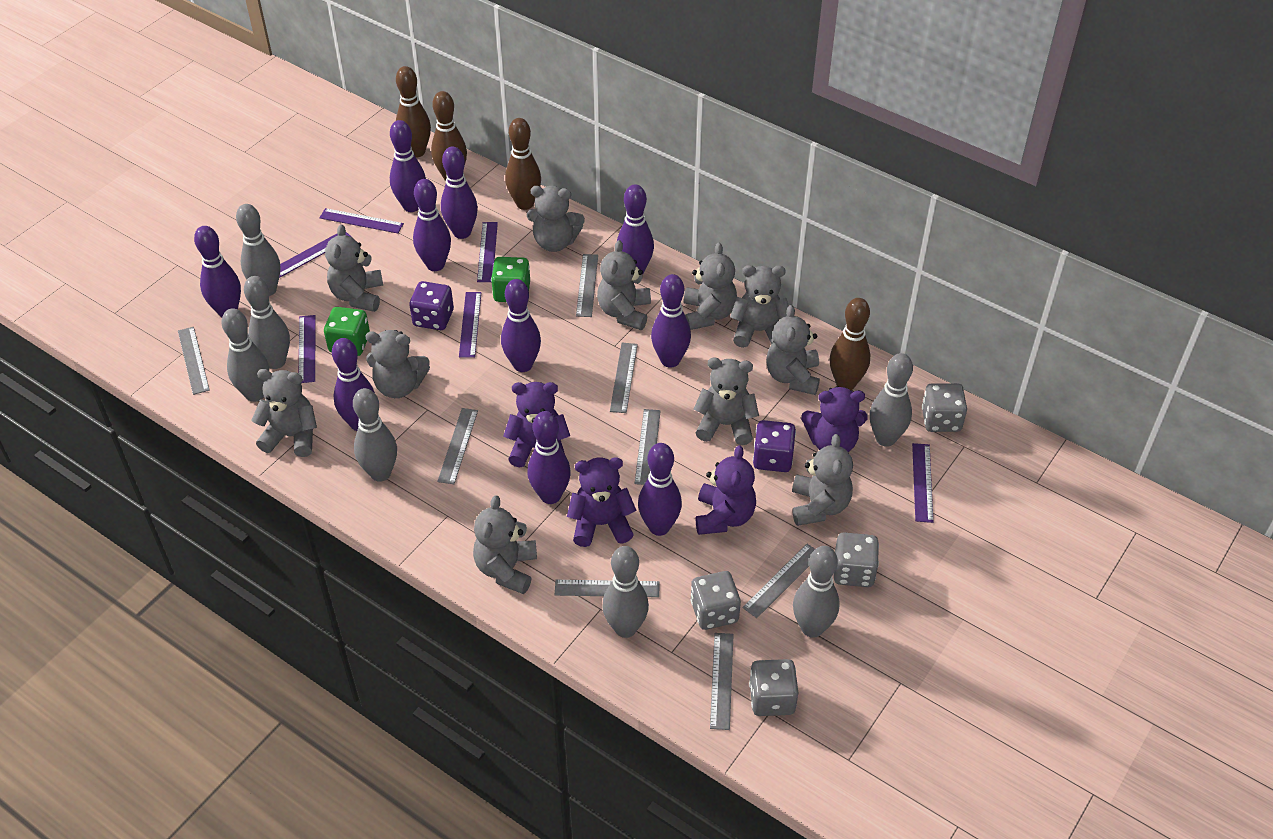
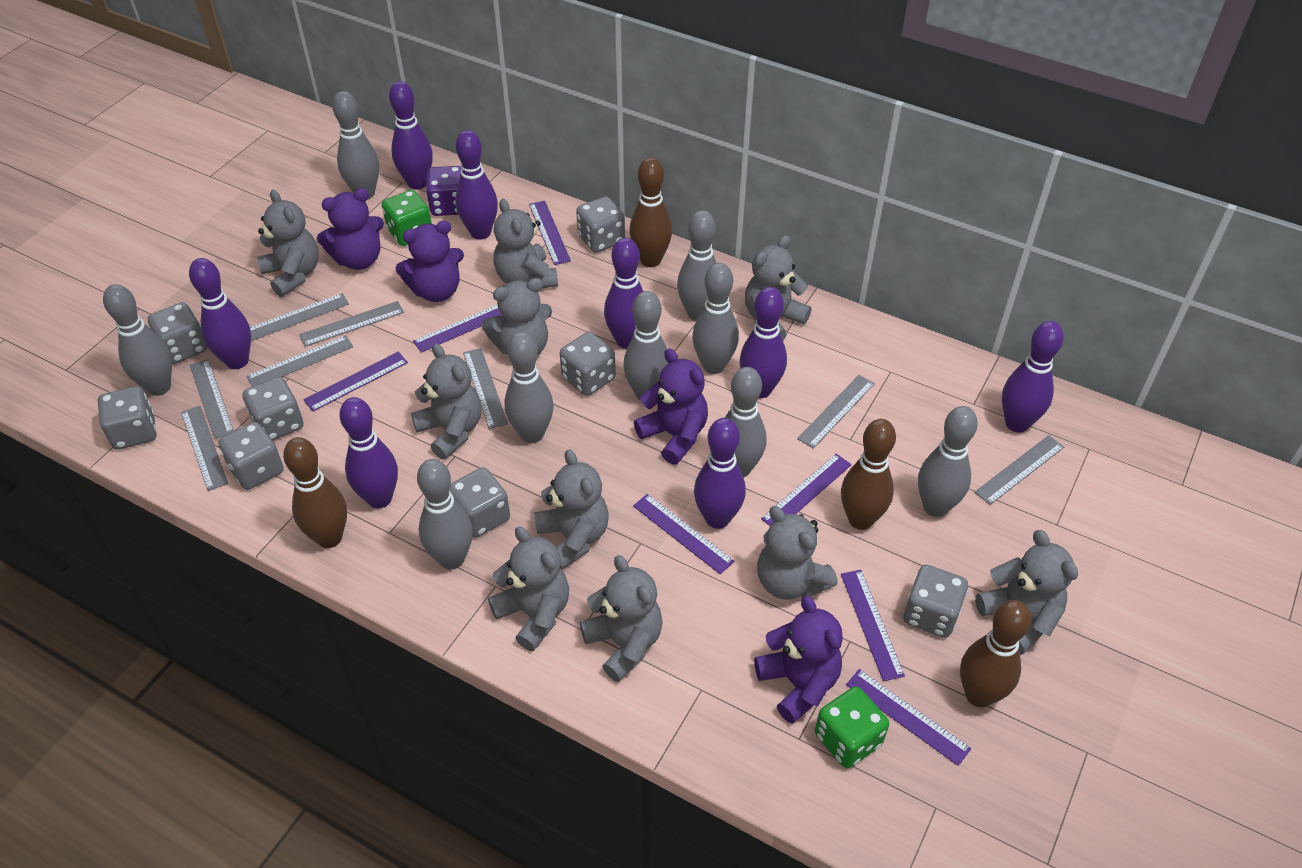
grey bowling pin: [222,308,269,402] [236,204,280,296] [244,276,290,369] [353,388,397,482] [602,546,649,638] [793,546,840,638] [870,353,913,447] = 7 -> [103,284,172,396] [332,91,379,199] [417,459,473,569] [504,332,554,443] [623,291,668,401] [677,210,716,321] [692,263,739,374] [725,367,767,478] [918,406,978,517] = 9
grey dice: [691,571,741,630] [749,659,799,716] [834,532,879,587] [922,383,967,432] = 4 -> [98,386,157,450] [148,302,208,364] [218,422,284,490] [243,377,303,441] [450,467,510,538] [560,332,616,396] [576,196,625,253] [903,565,968,638] = 8
grey teddy bear: [251,369,317,457] [325,224,383,312] [365,330,430,398] [473,495,537,594] [527,186,585,252] [597,240,651,330] [684,242,737,330] [694,358,759,445] [730,265,789,348] [766,305,820,395] [792,434,853,526] = 11 -> [257,190,319,297] [411,344,482,459] [482,278,552,355] [488,526,569,651] [493,199,558,288] [534,449,609,570] [580,555,663,682] [745,235,812,340] [757,506,838,600] [975,530,1078,655] = 10
purple bowling pin: [194,226,241,317] [332,338,375,431] [390,120,426,212] [413,179,451,271] [441,146,478,239] [501,279,541,372] [527,411,571,504] [617,184,654,275] [638,443,682,536] [651,274,691,368] = 10 -> [189,258,251,369] [340,397,398,508] [389,81,433,190] [455,130,498,240] [604,238,643,349] [694,418,746,529] [740,287,787,398] [1002,321,1064,432] = 8
purple dice: [409,281,454,330] [753,420,796,472] = 2 -> [426,166,461,216] = 1
purple ruler: [279,232,351,277] [299,315,316,383] [320,208,404,233] [459,292,481,358] [477,222,498,282] [912,443,933,523] = 6 -> [303,352,408,412] [413,304,502,353] [529,201,571,265] [633,494,734,574] [761,454,852,526] [841,570,905,681] [846,669,971,766] = 7

